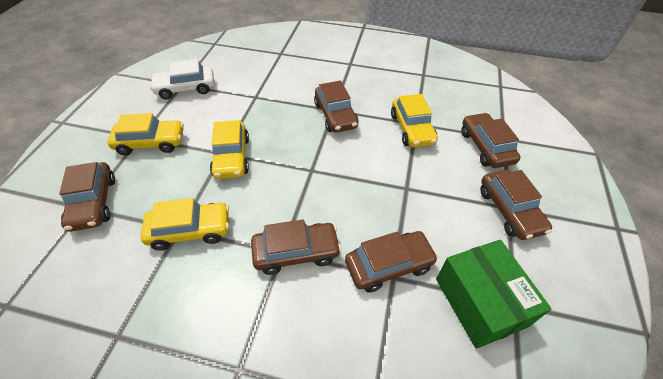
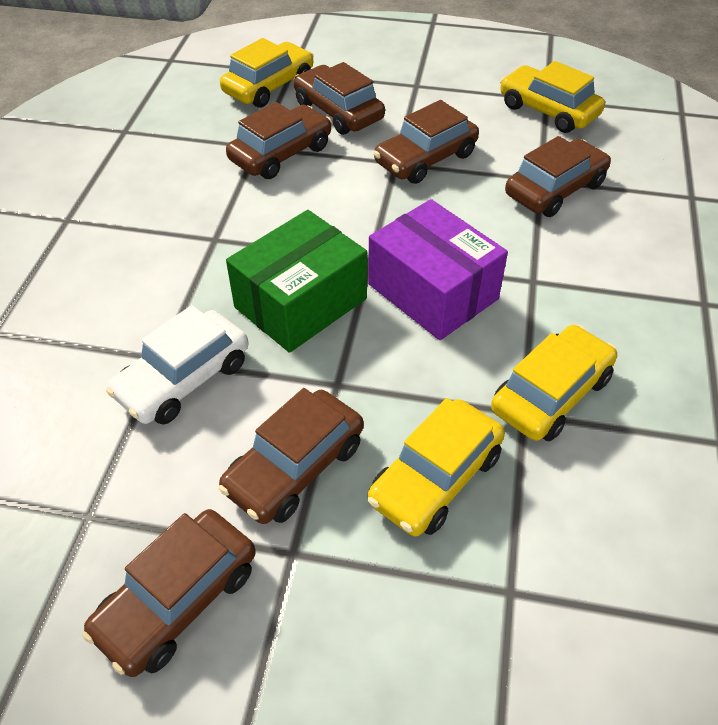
purple box: none = 0 -> [368,199,508,340] = 1

